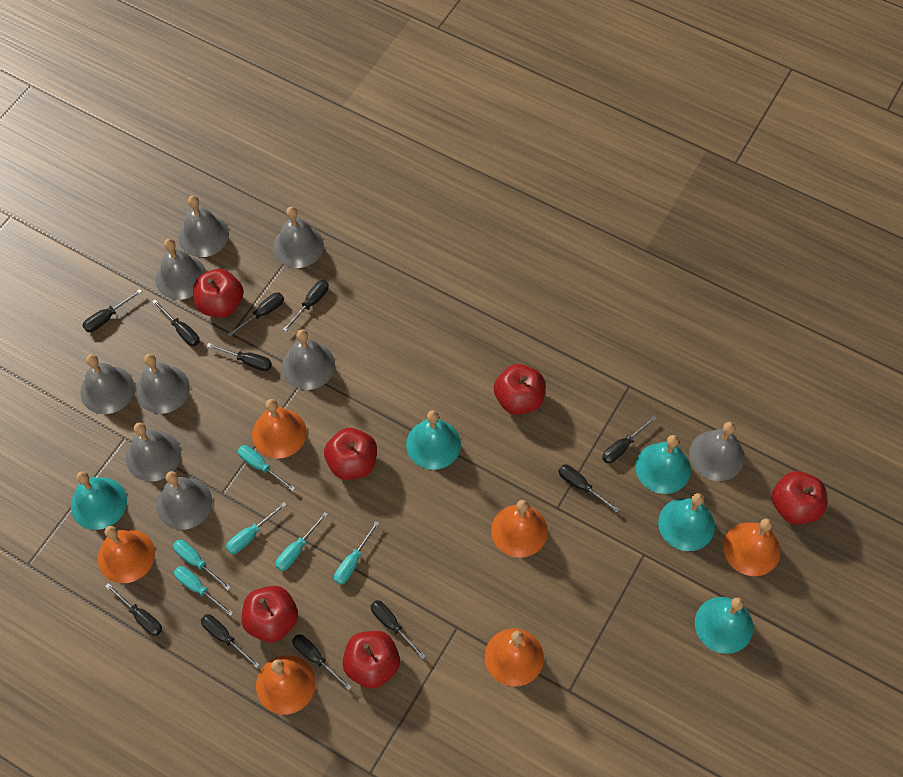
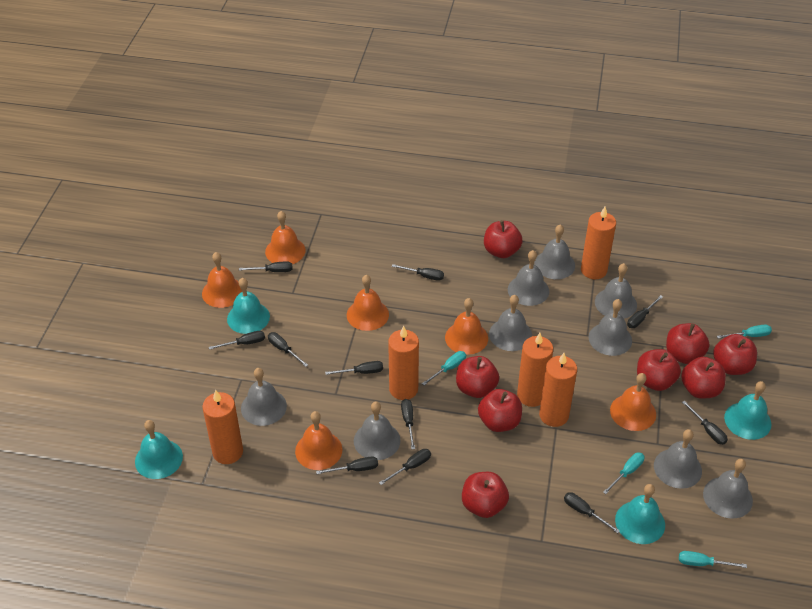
orange candle: none = 0 -> [202,390,243,464] [388,326,419,400] [517,333,553,407] [539,353,577,427] [581,206,616,279] = 5
red apple: [193,269,244,318] [242,586,298,642] [324,428,377,480] [343,631,400,689] [494,364,545,415] [772,471,827,524] = 6 -> [456,356,499,398] [462,472,509,518] [478,389,522,432] [484,220,523,258] [637,349,681,391] [666,323,710,364] [681,357,726,399] [713,334,757,375] = 8
turquoise bell: [71,471,127,530] [406,410,461,470] [635,435,691,494] [658,493,715,551] [695,597,753,654] = 5 -> [135,420,183,479] [227,278,270,334] [615,484,665,544] [724,381,771,440] = 4
turquoise screwdriver: [173,540,231,590] [174,566,233,617] [226,502,286,554] [238,445,295,491] [275,512,328,571] [334,521,379,585] = 6 -> [422,351,466,385] [603,453,645,494] [679,551,747,568] [717,325,772,339] = 4

